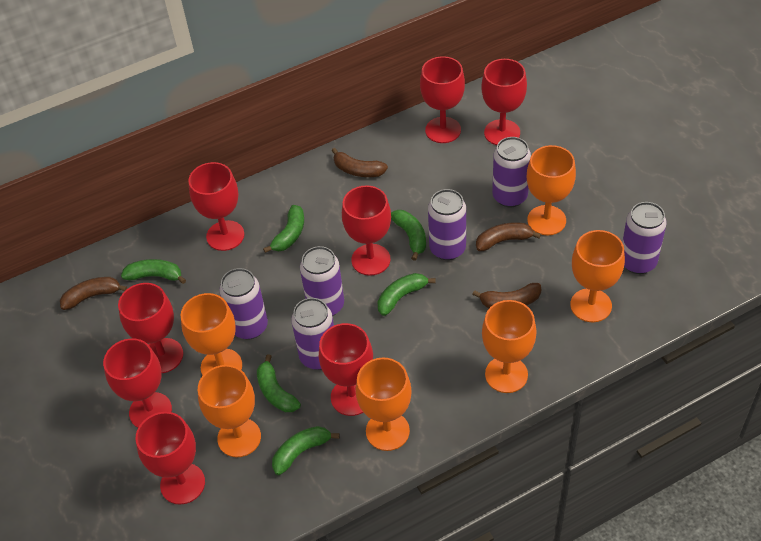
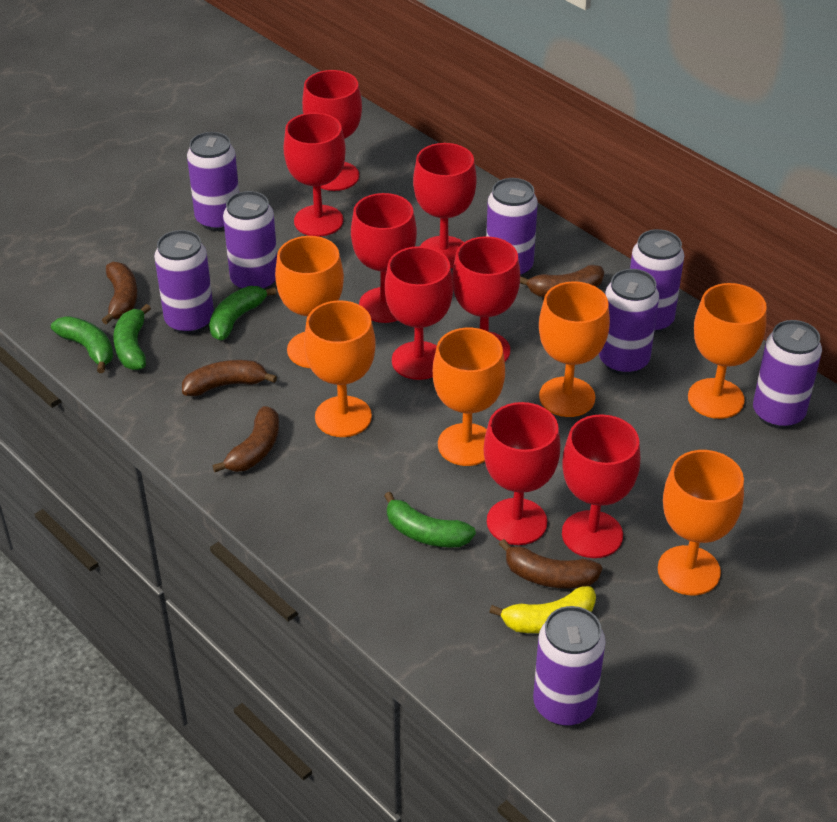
brown banana: [60,277,127,310] [331,148,388,177] [472,283,541,308] [476,223,541,251] = 4 -> [102,262,137,325] [182,360,277,396] [213,406,279,472] [499,539,602,589] [520,265,604,297] = 5
green banana: [121,259,186,284] [257,354,301,412] [263,205,304,253] [272,426,340,475] [377,273,436,316] [391,210,426,261] = 6 -> [51,316,114,373] [113,304,151,370] [209,286,277,340] [384,492,476,547] = 4
purple can: [219,268,268,339] [291,298,334,370] [300,246,344,316] [428,189,466,260] [492,137,531,207] [622,202,667,274] = 6 -> [154,230,214,334] [187,132,239,231] [223,191,277,290] [486,178,538,277] [533,606,605,726] [599,269,659,375] [630,229,685,333] [753,320,822,429] = 8
yellow banana: none = 0 -> [490,586,596,633] = 1

